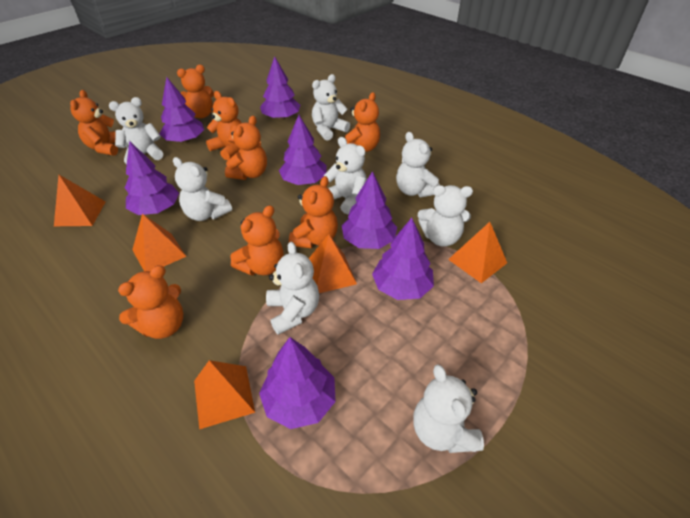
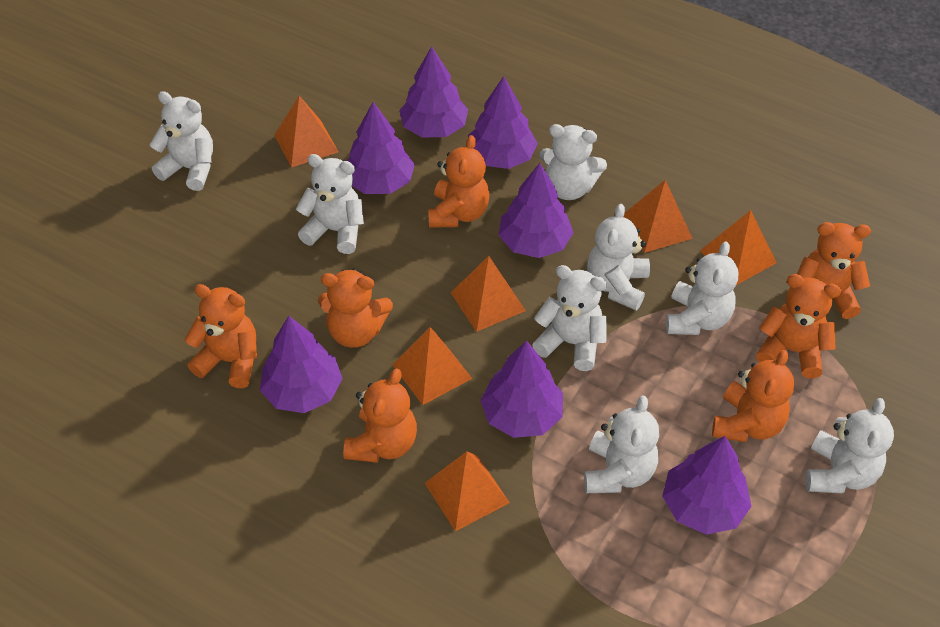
orange pyramid: [54,175,106,226] [132,214,187,271] [194,360,255,429] [309,234,357,293] [448,222,507,283] = 5 -> [274,96,339,167] [392,327,472,405] [425,451,510,531] [451,256,526,332] [623,180,693,253] [700,210,777,285] = 6
orange teddy bear: [70,90,118,156] [118,265,183,339] [177,65,214,118] [206,91,241,160] [225,116,267,180] [230,205,284,276] [289,176,338,248] [345,92,380,152] = 8 -> [184,284,257,388] [318,269,393,348] [343,369,417,463] [428,135,489,228] [712,350,795,442] [756,274,841,379] [797,222,871,319] = 7

